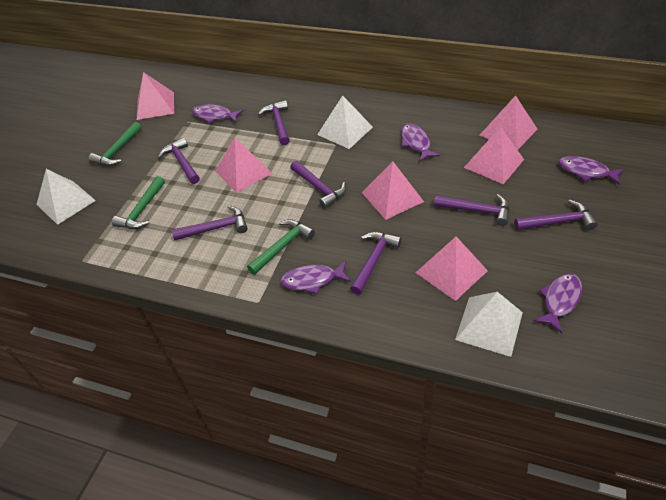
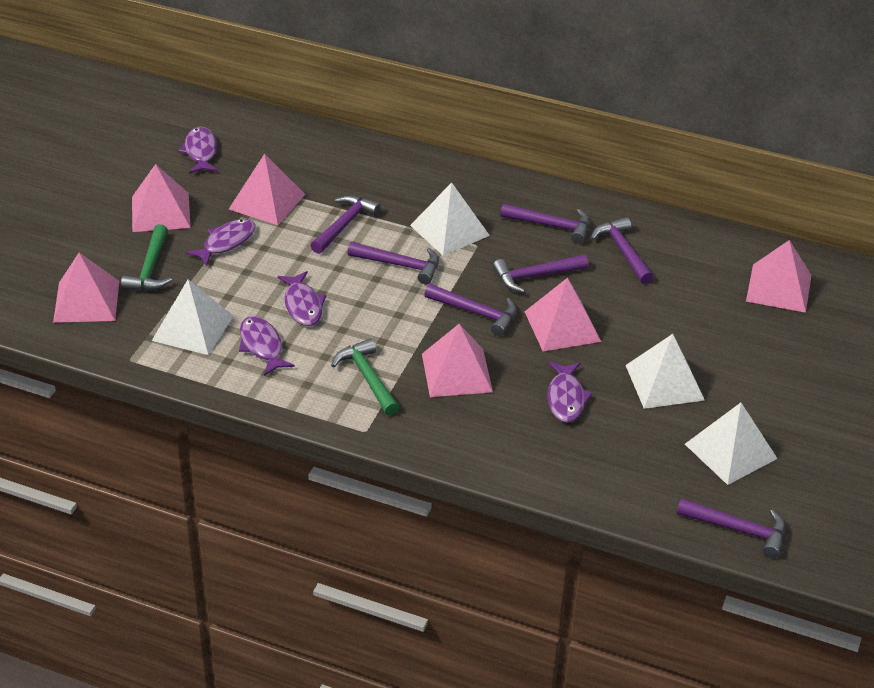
green hammer: [88,122,142,166] [112,176,165,229] [247,219,315,275] = 3 -> [121,224,172,291] [331,338,399,416] = 2
white pyramid: [36,169,96,225] [317,95,373,149] [455,292,523,357] = 3 -> [152,279,234,355] [410,182,490,256] [625,334,705,409] [685,403,778,485] = 4

